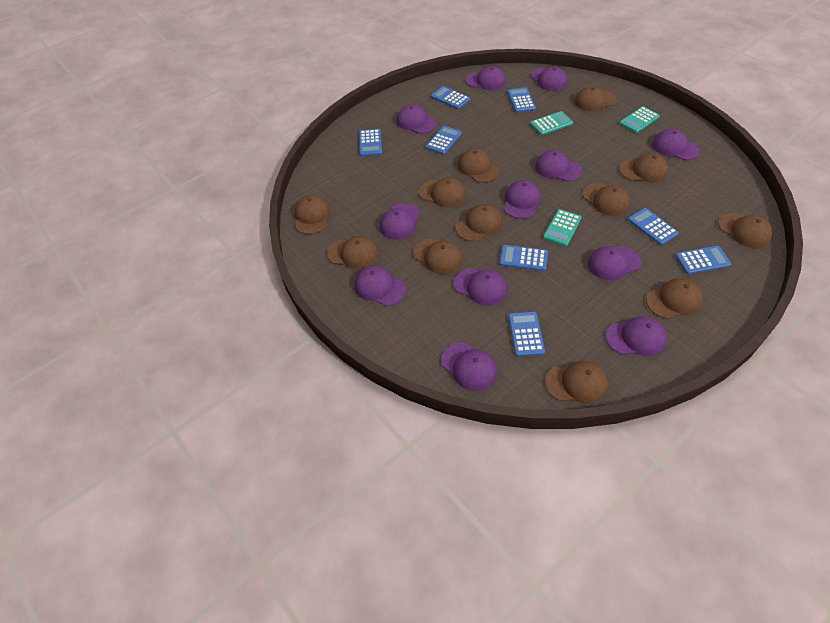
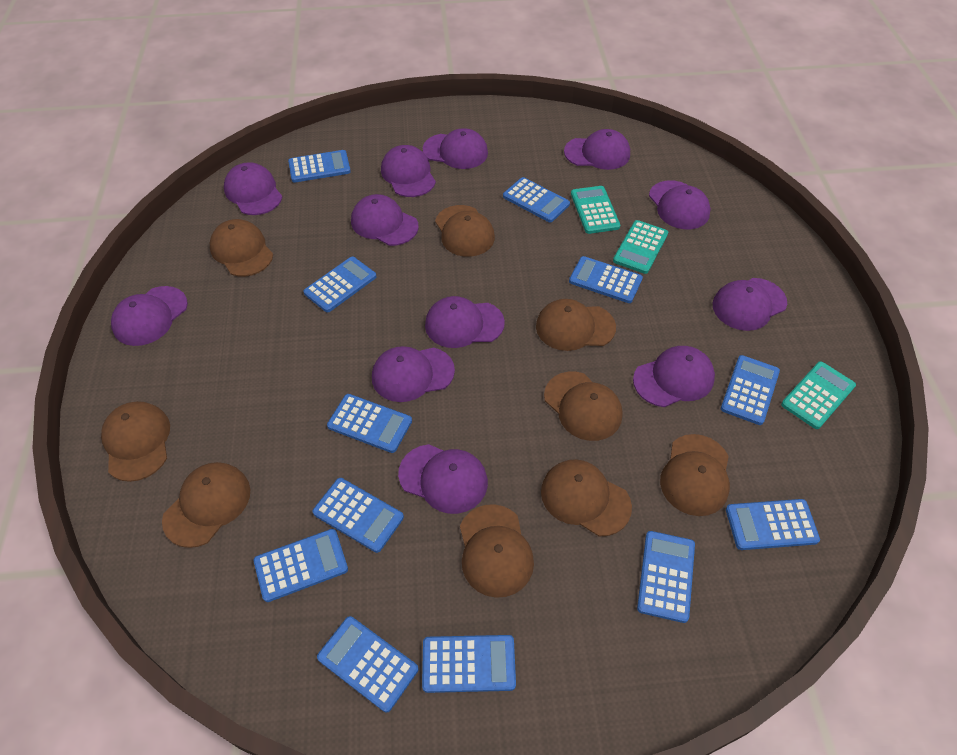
blue calculator: [359,129,382,156] [426,126,462,155] [431,86,470,109] [499,245,548,271] [507,87,536,113] [508,312,545,357] [628,208,679,245] [676,246,731,274] = 8 -> [254,529,348,602] [288,150,351,183] [304,257,376,312] [312,478,404,553] [317,616,418,713] [327,394,412,453] [422,635,516,693] [503,177,570,223] [569,256,643,303] [637,531,695,623] [721,355,780,425] [726,499,820,550] = 12
brown cap: [295,195,331,234] [327,236,379,269] [413,239,463,274] [419,178,466,208] [456,204,502,242] [458,148,500,183] [545,361,608,404] [575,86,617,112] [583,183,630,216] [619,153,669,183] [646,278,703,319] [718,213,773,248] = 12 -> [101,401,170,482] [162,462,250,548] [210,219,273,277] [435,205,495,257] [460,504,534,598] [536,299,616,351] [541,459,632,536] [544,372,623,441] [660,434,730,516] = 9

